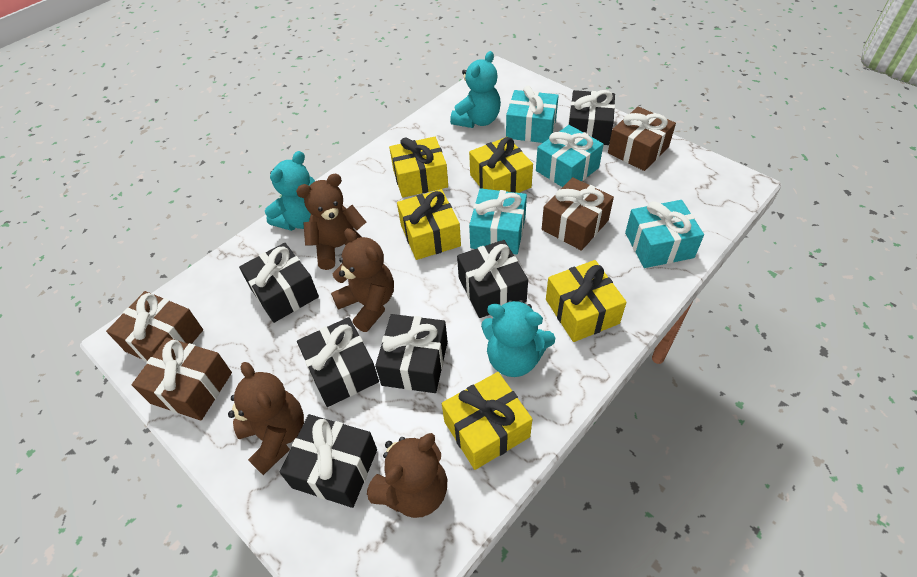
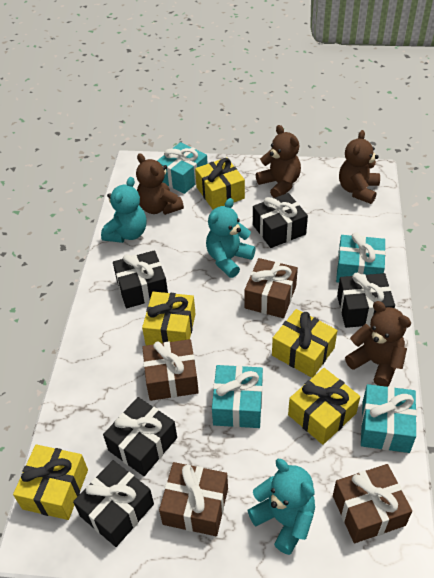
black gift: [239,243,319,323] [280,414,377,508] [297,317,379,407] [375,314,448,393] [457,240,528,318] [568,90,615,145] = 6 -> [73,460,154,547] [103,397,177,476] [113,250,168,308] [253,193,308,248] [337,273,395,328] = 5

